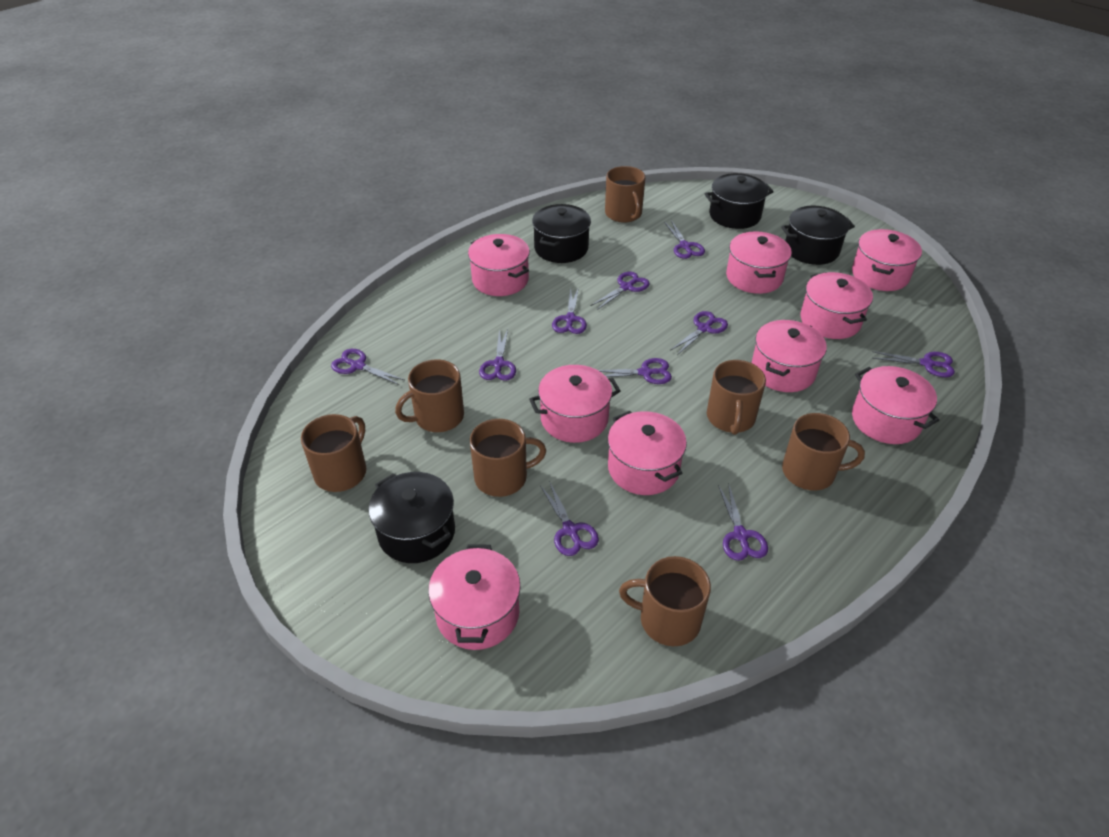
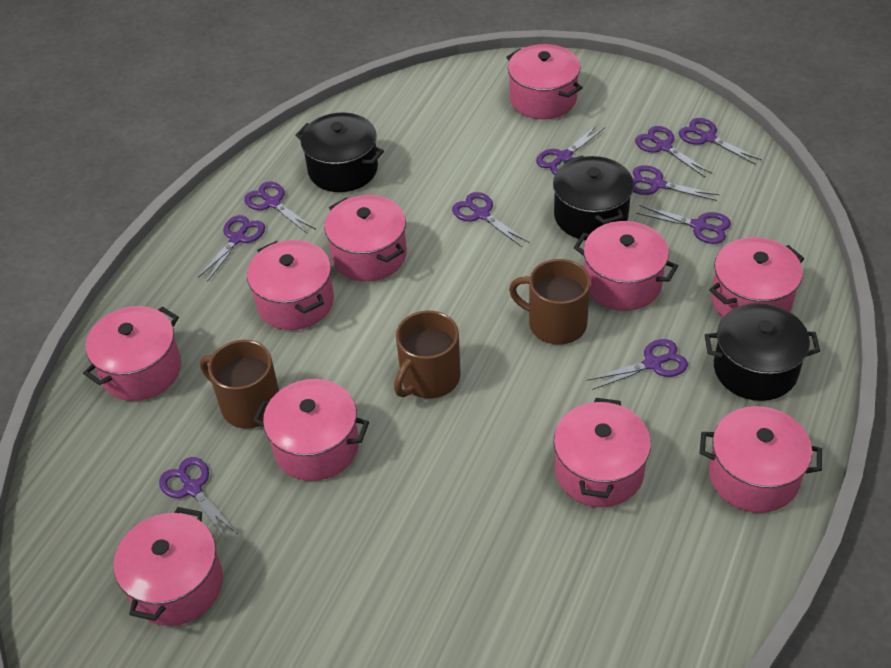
black pot: [369,472,455,563] [532,204,591,263] [705,173,774,229] [781,206,855,265] = 4 -> [296,113,384,192] [553,156,634,240] [705,303,820,401] = 3
brown mug: [301,414,366,492] [395,360,464,432] [470,419,546,497] [605,166,646,223] [619,556,711,646] [707,360,766,435] [782,413,865,491] = 7 -> [200,340,279,429] [394,311,461,399] [509,259,591,345] = 3
pink pot: [428,544,521,650] [468,234,530,296] [529,365,621,443] [608,411,687,495] [726,231,792,294] [752,320,827,392] [801,272,873,339] [852,229,922,291] [852,366,939,444] = 9 -> [83,306,181,401] [114,507,223,626] [247,240,334,330] [253,379,369,481] [324,195,407,282] [506,44,583,119] [554,398,651,507] [574,221,678,311] [700,406,822,513] [709,237,804,317] = 10

